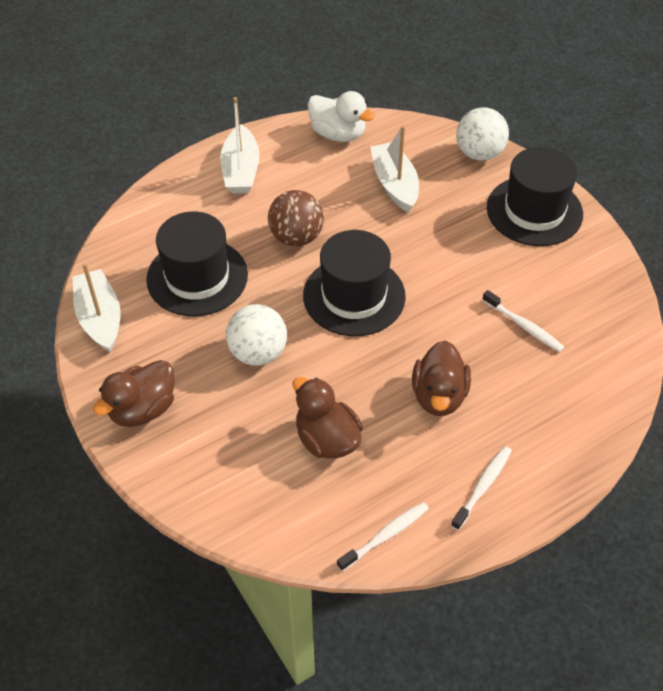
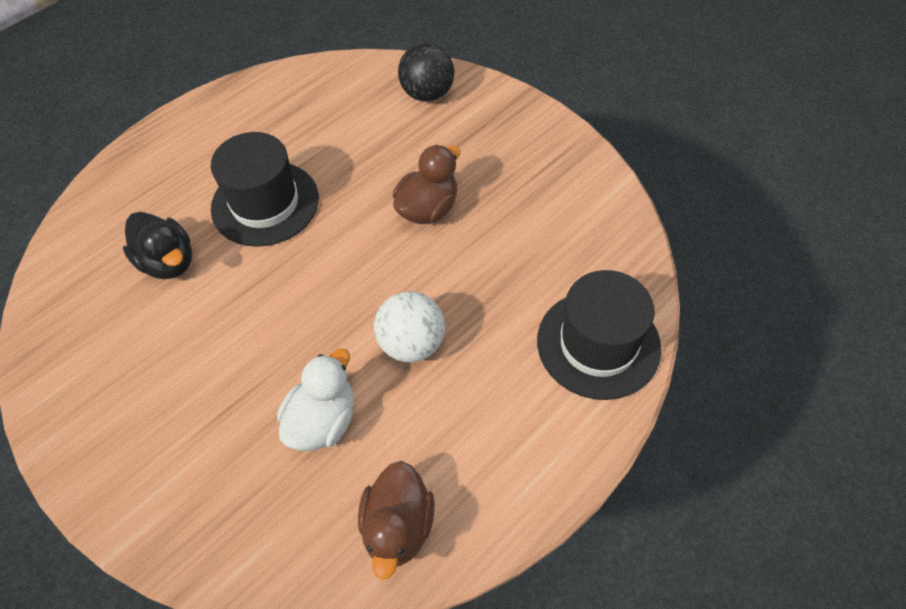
black ball: none = 0 -> [398,43,454,102] = 1
black duck: none = 0 -> [123,212,192,279] = 1
black hat: [146,211,248,316] [303,230,406,336] [487,147,583,246] = 3 -> [211,132,319,247] [537,270,661,400] = 2
brown ball: [268,190,324,246] = 1 -> none = 0
brown duck: [93,360,175,427] [293,377,363,459] [412,340,471,416] = 3 -> [358,461,435,580] [393,145,460,224] = 2
white ball: [226,304,287,366] [456,107,509,161] = 2 -> [374,291,445,362] = 1
white boat: [73,263,121,352] [220,97,260,193] [370,125,419,213] = 3 -> none = 0
white toothbrush: [337,502,429,571] [451,446,512,530] [482,290,564,352] = 3 -> none = 0

